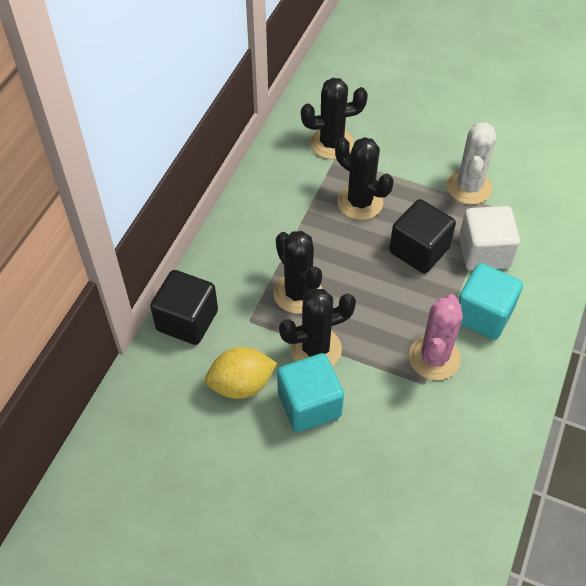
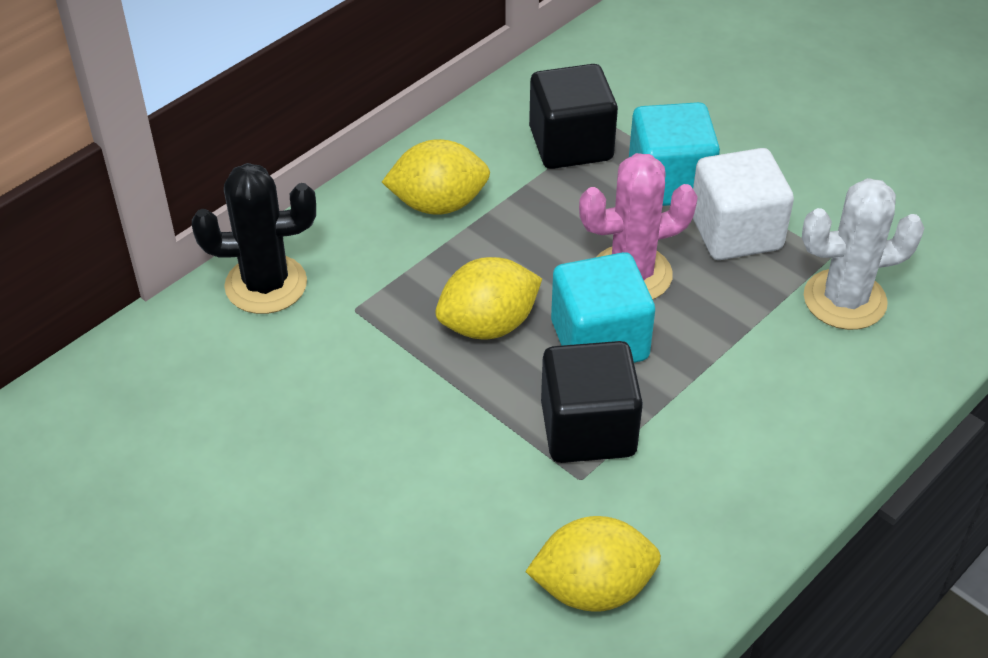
black cactus: [273,231,322,314] [279,289,356,366] [301,78,368,159] [335,137,393,220] = 4 -> [192,163,316,314] = 1
yellow lemon: [205,347,277,399] = 1 -> [382,139,490,215] [435,257,542,339] [525,516,661,612] = 3

